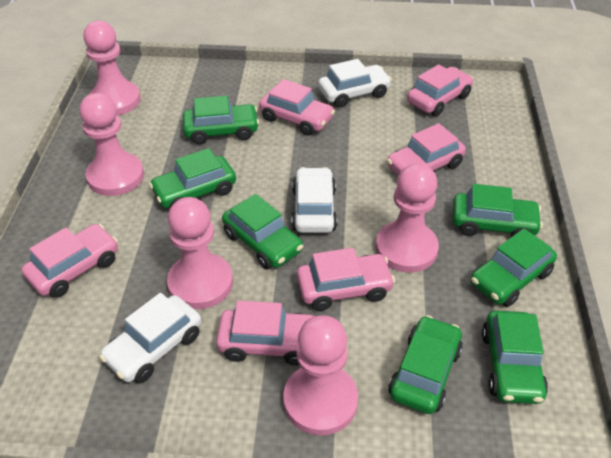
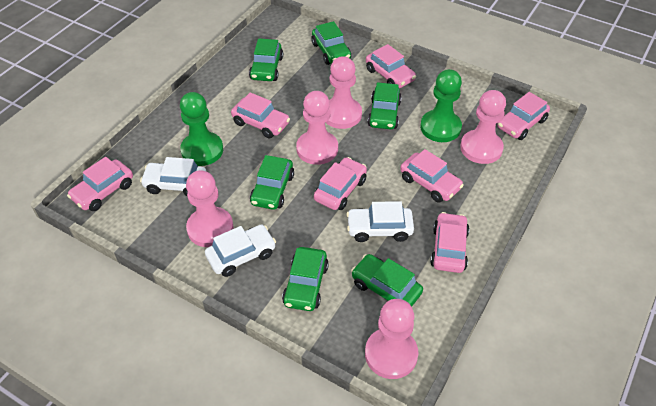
green car: [149,148,236,208] [183,96,259,144] [222,194,303,270] [388,315,463,414] [453,184,543,236] [471,229,557,307] [482,311,548,404] = 7 -> [249,38,283,81] [250,155,294,210] [282,247,329,311] [311,21,351,65] [351,254,423,307] [368,82,402,129] = 6
green pawn: none = 0 -> [180,92,223,166] [420,69,462,142] = 2
pink car: [21,224,118,298] [216,301,315,365] [259,79,335,136] [297,248,395,311] [387,123,466,176] [407,64,473,116] = 6 -> [67,157,133,211] [231,92,290,138] [314,157,367,210] [366,44,416,88] [400,149,464,202] [430,212,469,273] [497,92,550,140] = 7

